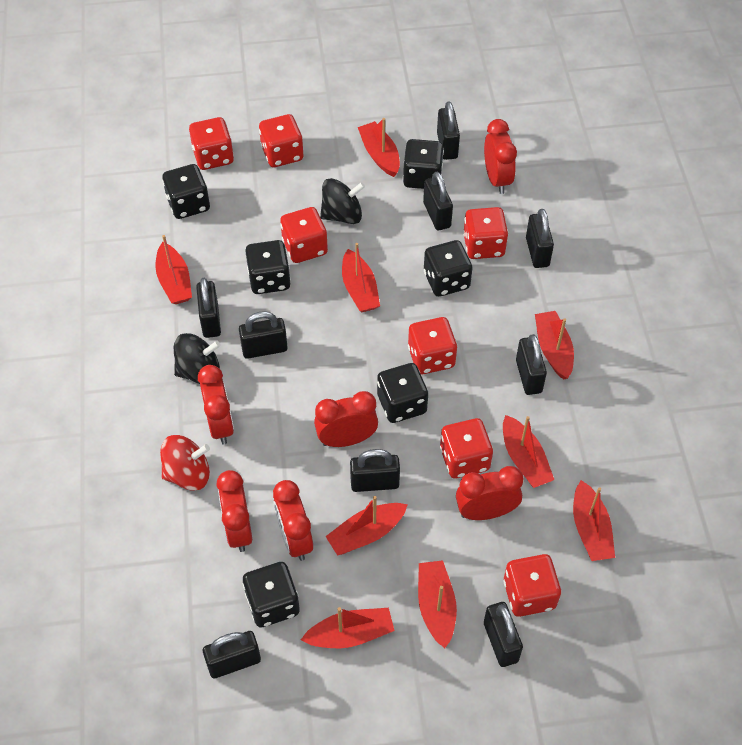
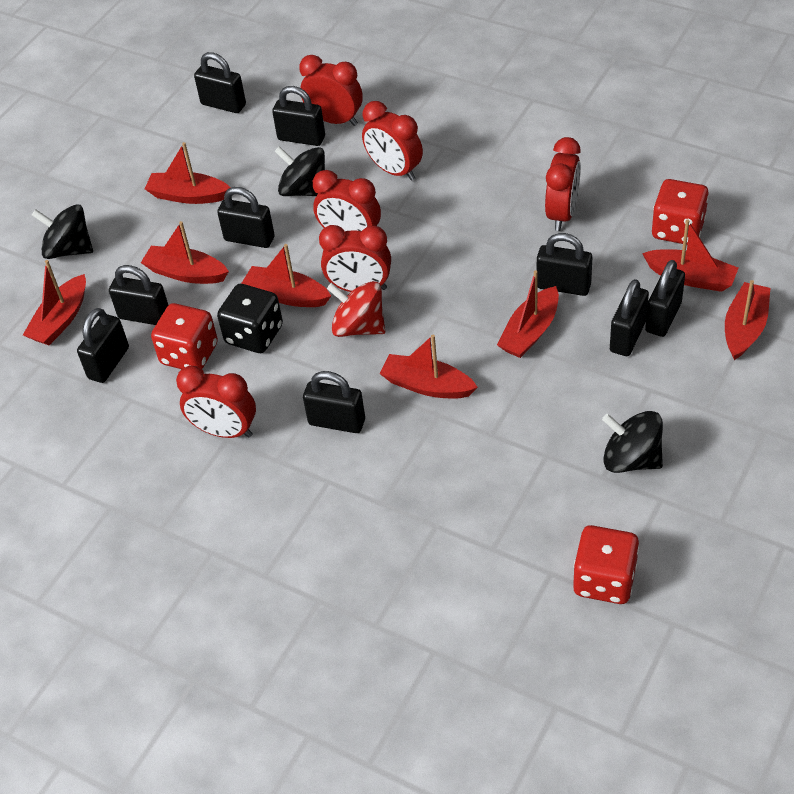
black dice: [162,164,210,219] [243,562,300,627] [245,240,291,294] [377,363,428,423] [403,139,444,189] [424,240,472,297] = 6 -> [217,284,283,353] = 1
black spinning top: [174,333,221,384] [320,178,365,224] = 2 -> [32,204,93,259] [275,146,325,196] [602,411,663,473] = 3
red boat: [156,235,192,304] [301,607,395,648] [325,496,408,556] [342,243,380,312] [358,118,400,177] [418,560,457,648] [503,415,554,488] [535,311,574,380] [573,480,615,561] = 9 -> [23,260,86,345] [141,221,229,284] [145,142,230,204] [241,244,331,307] [379,335,478,399] [497,270,559,358] [642,219,738,292] [725,280,770,360] = 8
red dice: [189,117,234,170] [259,114,303,167] [280,207,328,263] [408,317,457,374] [440,418,493,479] [463,207,508,259] [504,554,561,617] = 7 -> [151,303,218,369] [573,525,639,604] [652,179,709,245] = 3

